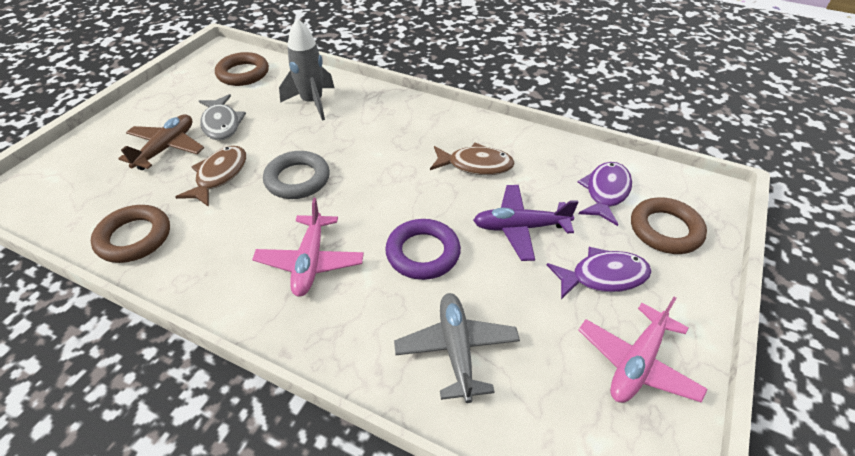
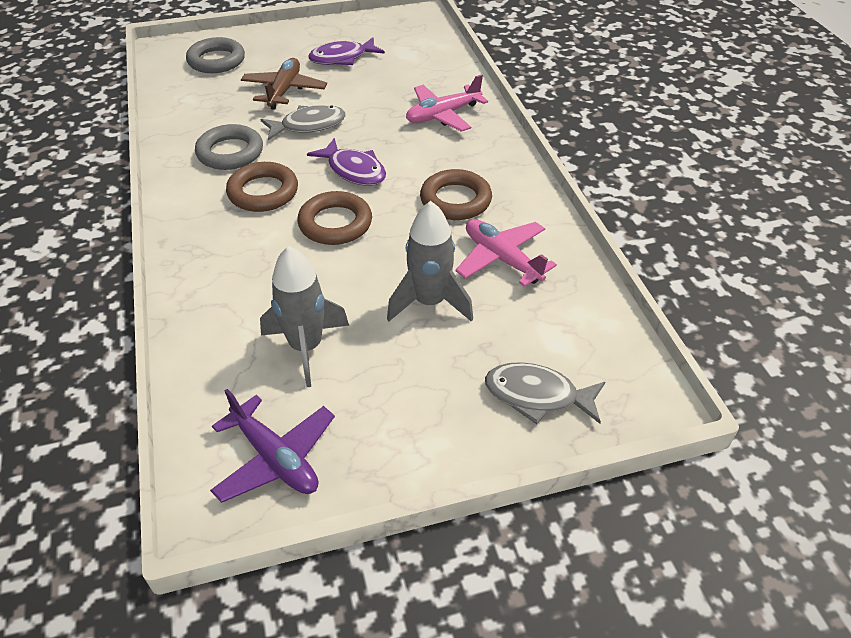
brown fish: [175,146,246,207] [430,143,515,175] = 2 -> none = 0
grey fish: [199,94,246,140] = 1 -> [260,105,346,140] [485,362,605,424] = 2
grey plane: [394,293,520,403] = 1 -> none = 0
grey ring: [263,151,330,199] = 1 -> [186,37,245,73] [195,124,263,170] = 2
grey rocket: [279,19,335,121] = 1 -> [260,246,349,387] [387,201,473,322] = 2
purple ring: [385,219,461,280] = 1 -> none = 0

